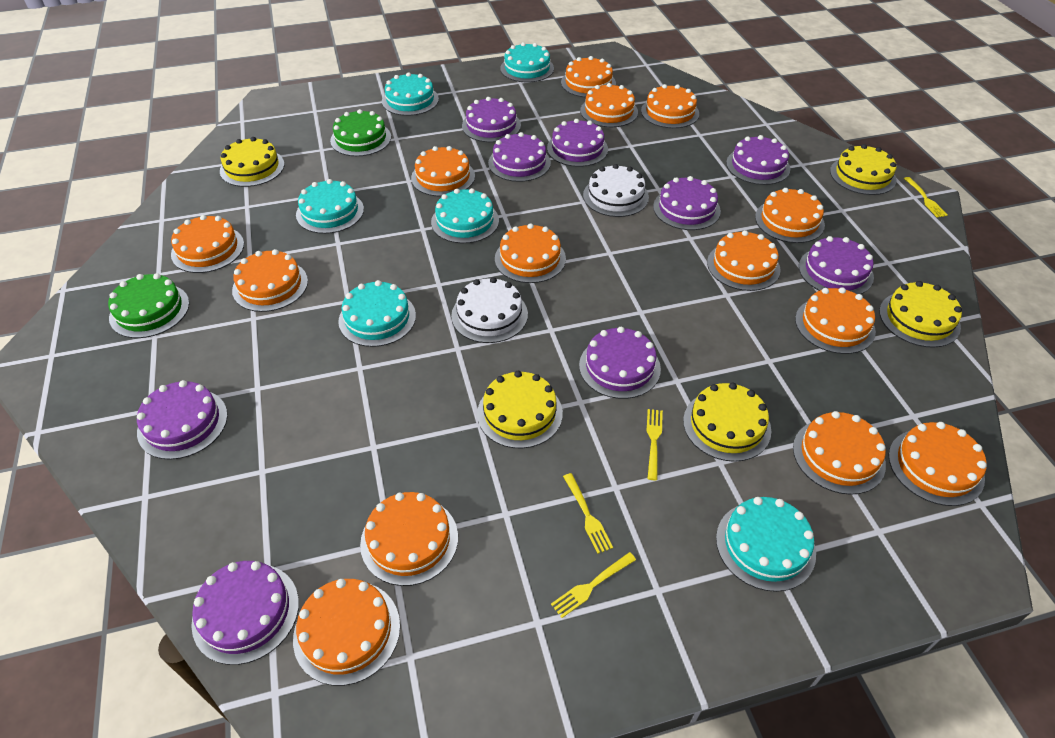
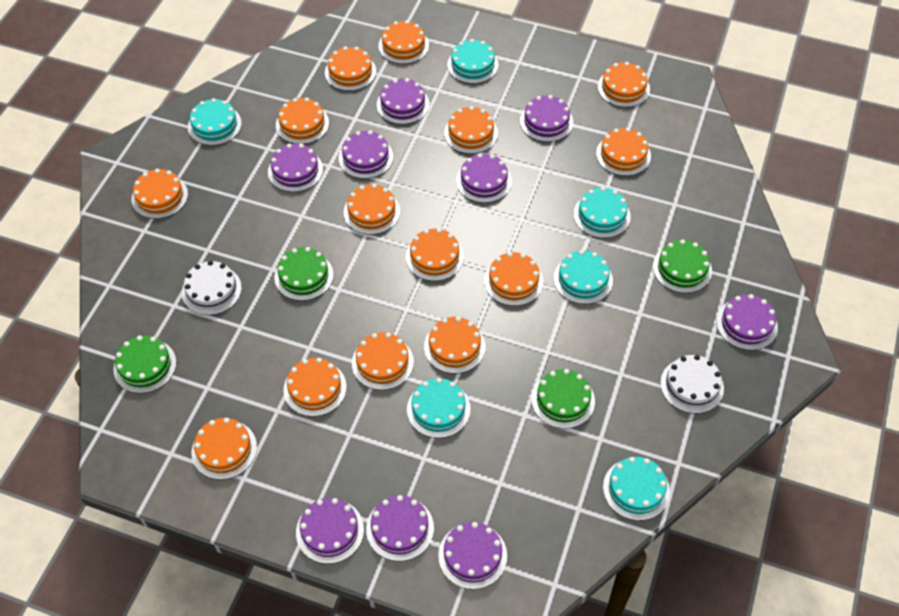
green cake: [108,273,189,338] [330,109,391,156] = 2 -> [113,336,176,393] [274,247,333,301] [531,369,595,429] [653,239,712,293] = 4
yellow cake: [220,137,284,187] [477,371,563,448] [683,383,771,462] [830,144,897,195] [879,281,962,348] = 5 -> none = 0
yellow fork: [551,552,636,618] [563,473,613,554] [646,409,663,480] [904,177,948,218] = 4 -> none = 0

